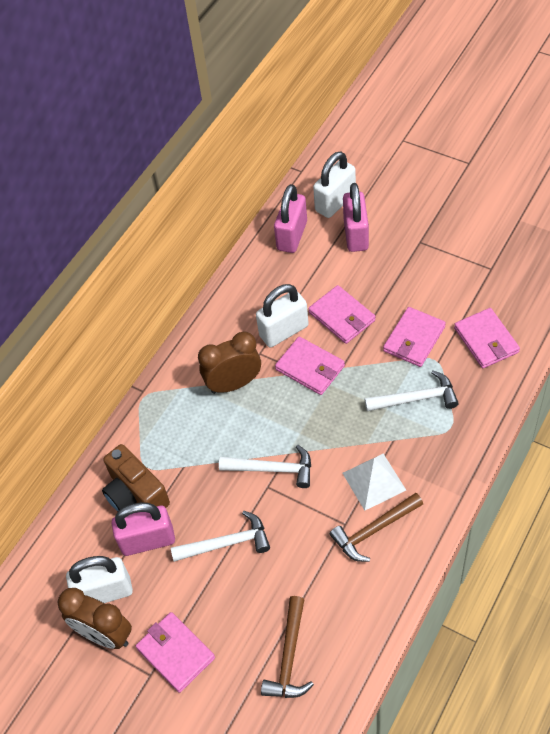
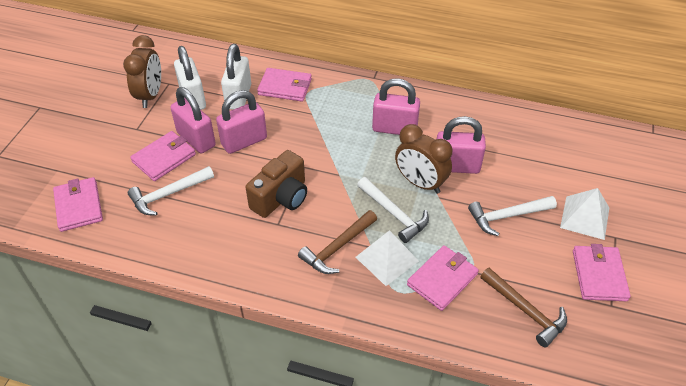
pink padlock: [111,502,175,556] [274,184,307,253] [343,183,369,252] = 3 -> [171,87,216,153] [216,90,267,154] [372,78,420,135] [437,116,486,174] = 4
white padlock: [66,556,133,603] [256,284,309,347] [313,151,356,218] = 3 -> [174,46,206,110] [221,44,251,110] = 2
white pyramid: [342,454,406,511] = 1 -> [356,230,419,286] [560,188,609,240] = 2

